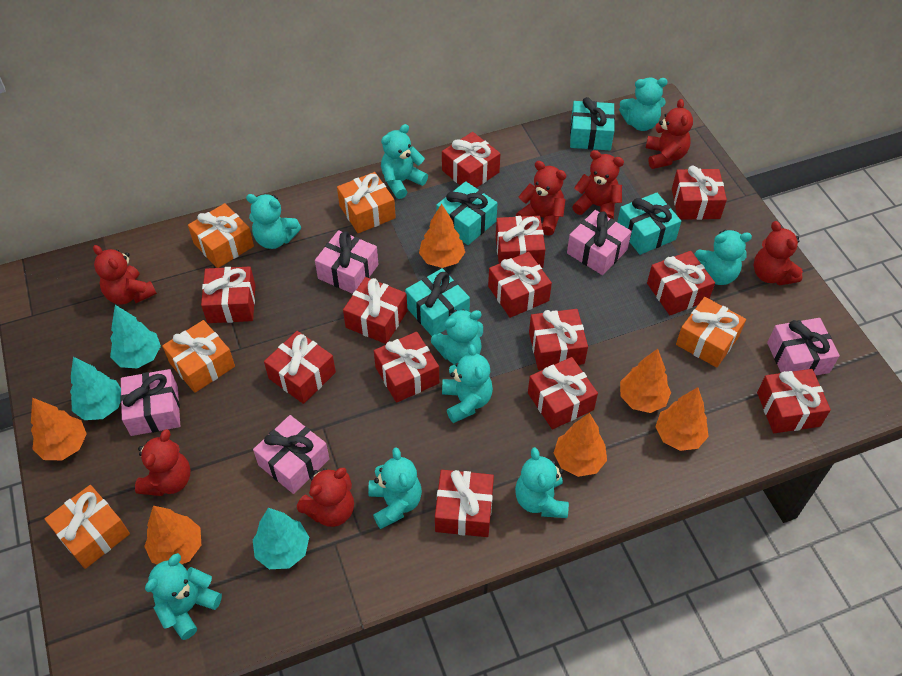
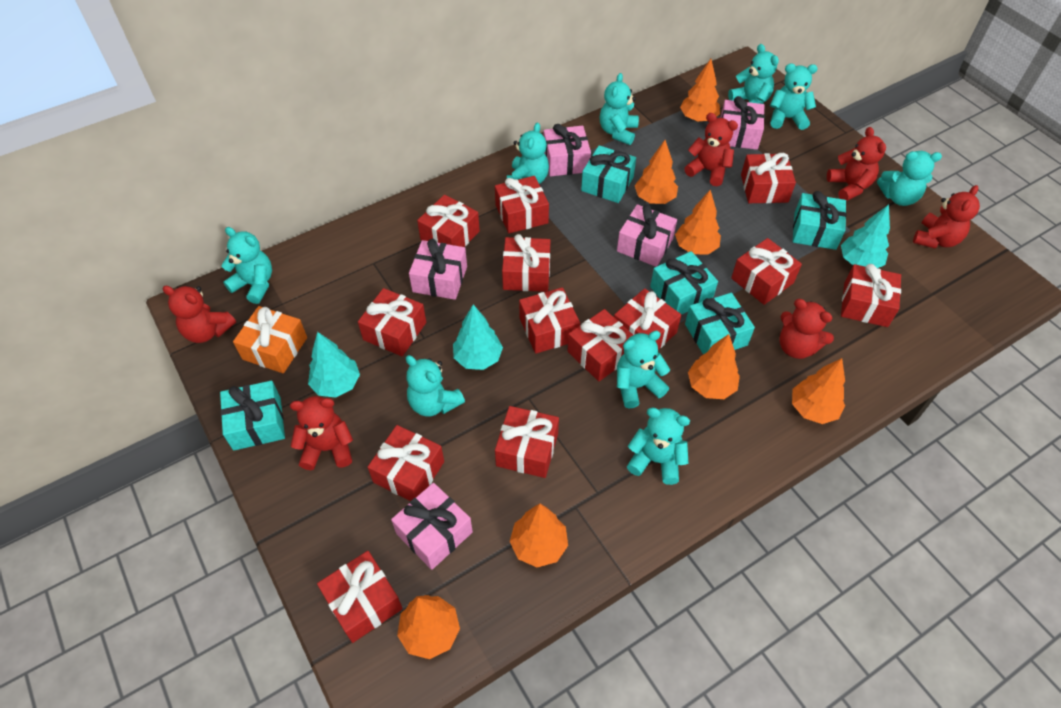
orange gift: [45,485,130,569] [162,320,235,393] [188,203,254,268] [337,172,396,233] [676,297,746,368] = 5 -> [233,306,307,373] = 1
orange tree: [31,397,87,460] [144,506,201,564] [419,204,465,268] [554,413,607,477] [620,349,671,413] [655,387,709,451] = 6 -> [397,595,460,659] [510,504,568,567] [635,140,678,204] [675,190,721,255] [680,59,720,122] [688,334,740,399] [792,358,845,424] = 7
red teddy bear: [93,245,157,305] [135,429,191,496] [297,468,354,527] [516,161,566,236] [572,150,624,219] [646,99,693,169] [753,221,803,286] = 7 -> [162,286,236,343] [290,396,353,470] [684,113,738,186] [779,299,834,359] [827,127,886,201] [913,185,980,249] = 6
turquoise gift: [405,268,470,336] [436,181,497,245] [570,97,615,150] [617,193,681,255] = 4 -> [220,381,285,451] [581,145,636,203] [650,251,718,315] [685,293,755,355] [793,191,847,250] = 5

